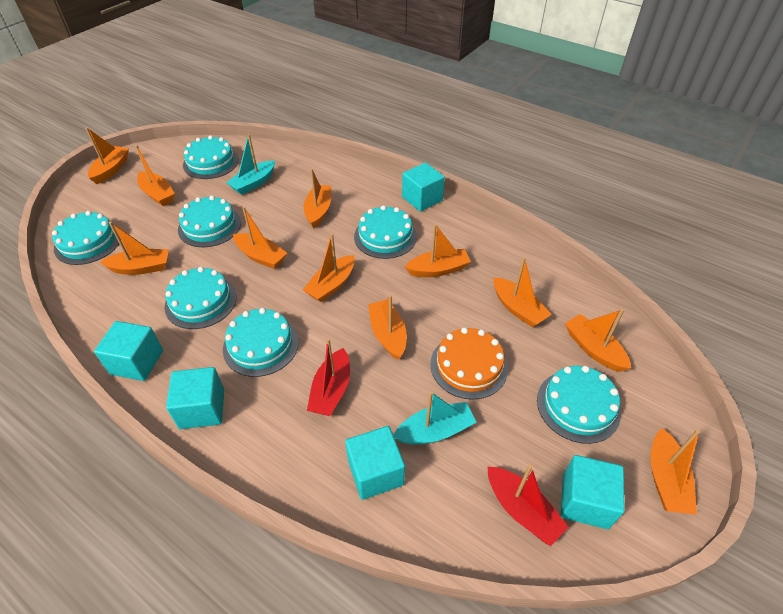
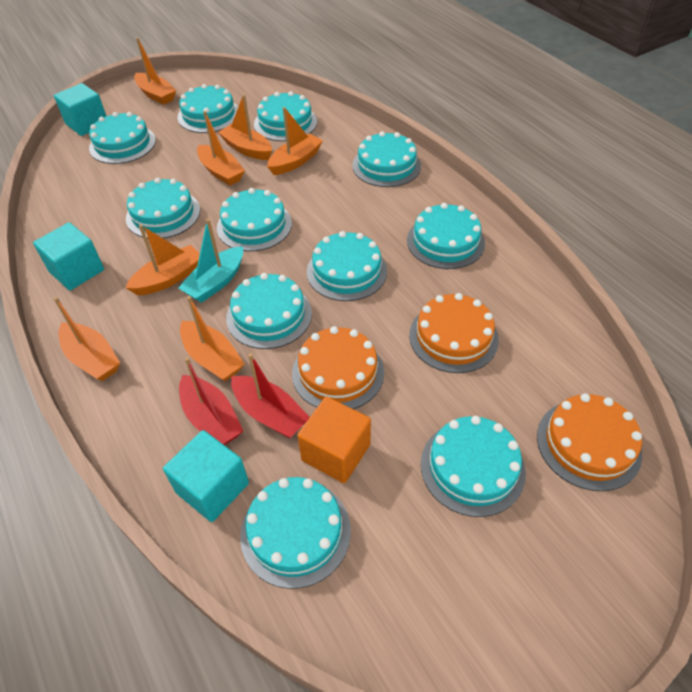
orange boat: [85,127,129,184] [100,221,169,275] [135,145,175,206] [233,207,287,269] [303,168,331,228] [303,233,355,302] [368,295,407,360] [405,224,471,277] [493,257,552,327] [565,309,631,372] [650,428,700,515] = 11 -> [54,297,120,381] [125,224,200,295] [134,38,176,105] [180,296,245,382] [197,111,245,186] [218,95,272,160] [267,107,323,175] = 7
orange cake: [430,327,508,400] = 1 -> [292,326,384,409] [409,293,499,373] [537,393,642,491] = 3
orange cube: none = 0 -> [297,396,371,483] = 1
turquoise boat: [226,134,275,195] [393,391,477,444] = 2 -> [178,219,243,303] = 1
turquoise cake: [52,211,121,265] [164,267,237,329] [178,196,241,247] [183,135,239,179] [223,308,299,377] [354,205,417,259] [537,366,621,444] = 7 -> [89,112,156,164] [126,178,200,239] [178,84,238,133] [217,188,292,251] [226,273,312,349] [240,477,351,589] [254,91,317,141] [307,231,387,301] [352,131,421,187] [407,203,485,269] [421,416,526,517] = 11
turquoise cube: [94,321,163,381] [166,367,224,429] [345,426,405,500] [402,163,445,212] [561,455,625,529] = 5 -> [33,222,104,290] [54,83,106,136] [163,430,249,522] = 3

